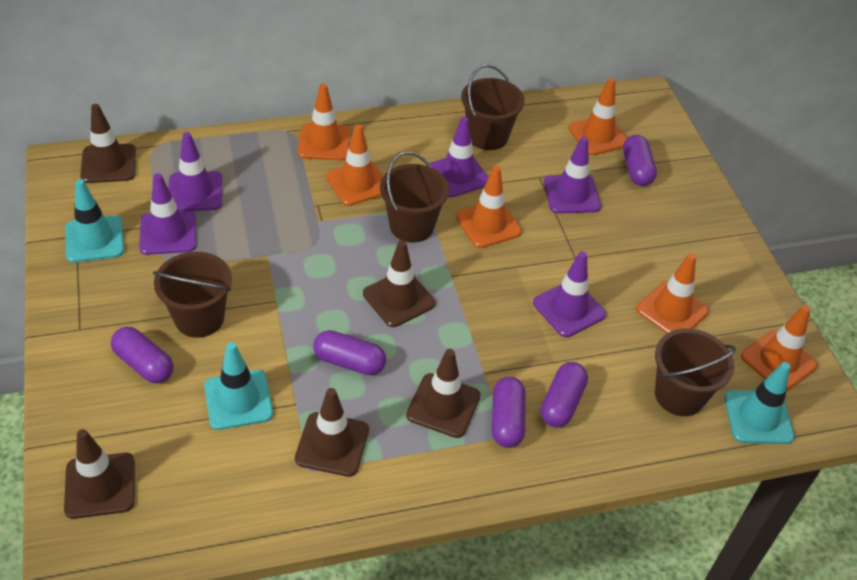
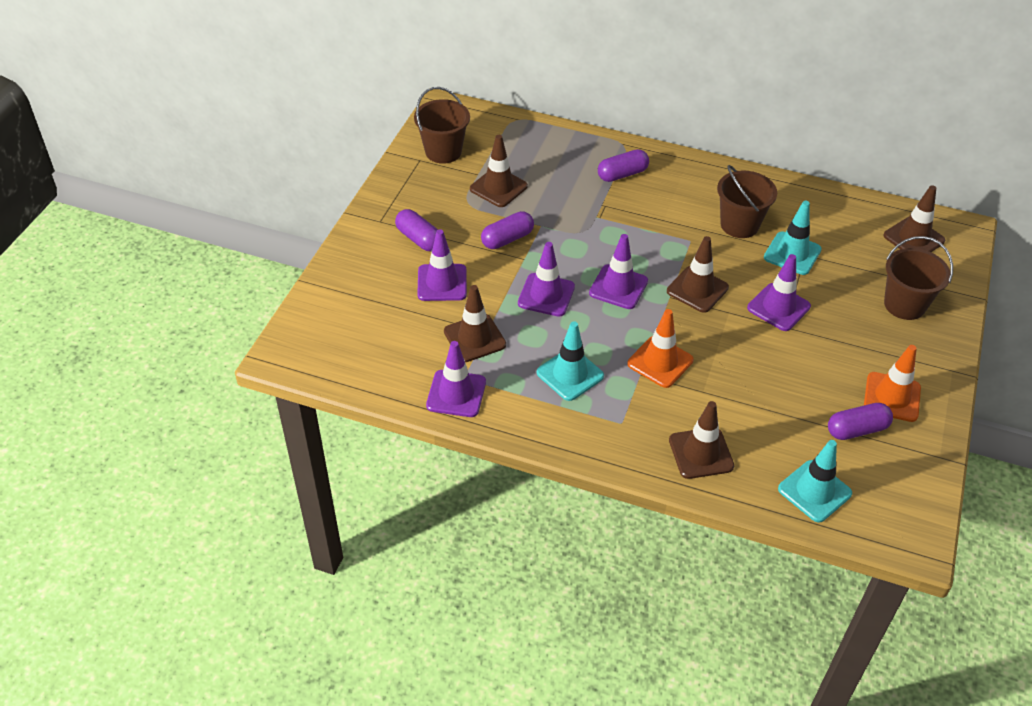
brown bucket: [153,252,232,338] [380,151,449,243] [461,64,525,150] [655,328,736,416] = 4 -> [414,87,470,164] [717,165,777,238] [884,236,953,320] = 3
orange traffic cone: [298,83,351,161] [326,124,383,206] [456,166,522,248] [568,78,627,155] [636,253,709,334] [741,305,818,391] = 6 -> [627,309,694,388] [864,345,921,422] = 2
purple capsule: [111,327,173,383] [313,330,386,375] [492,377,526,448] [541,362,588,427] [623,135,657,186] = 5 -> [395,209,438,251] [481,211,534,249] [598,149,649,182] [828,403,893,440] = 4

